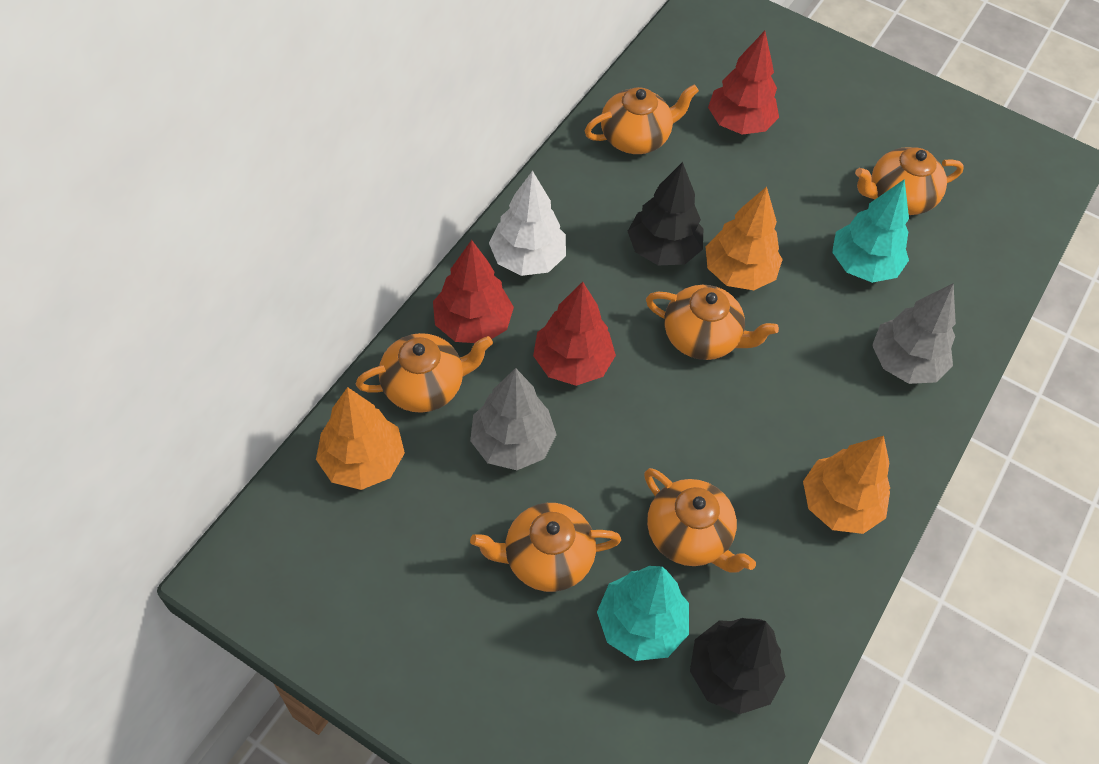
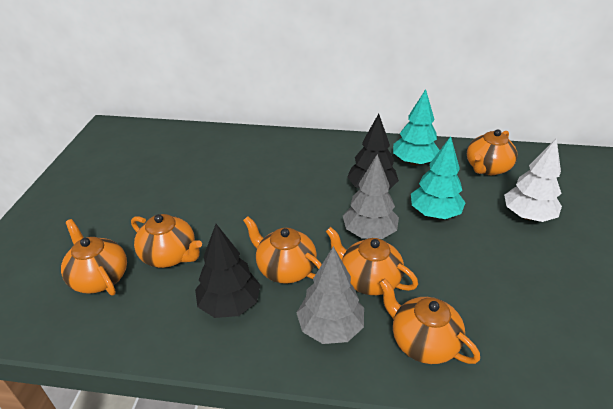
orange tree: [316,387,405,490] [706,186,783,290] [803,436,890,534] = 3 -> none = 0
red tree: [433,240,514,343] [533,282,616,386] [708,31,779,135] = 3 -> none = 0

